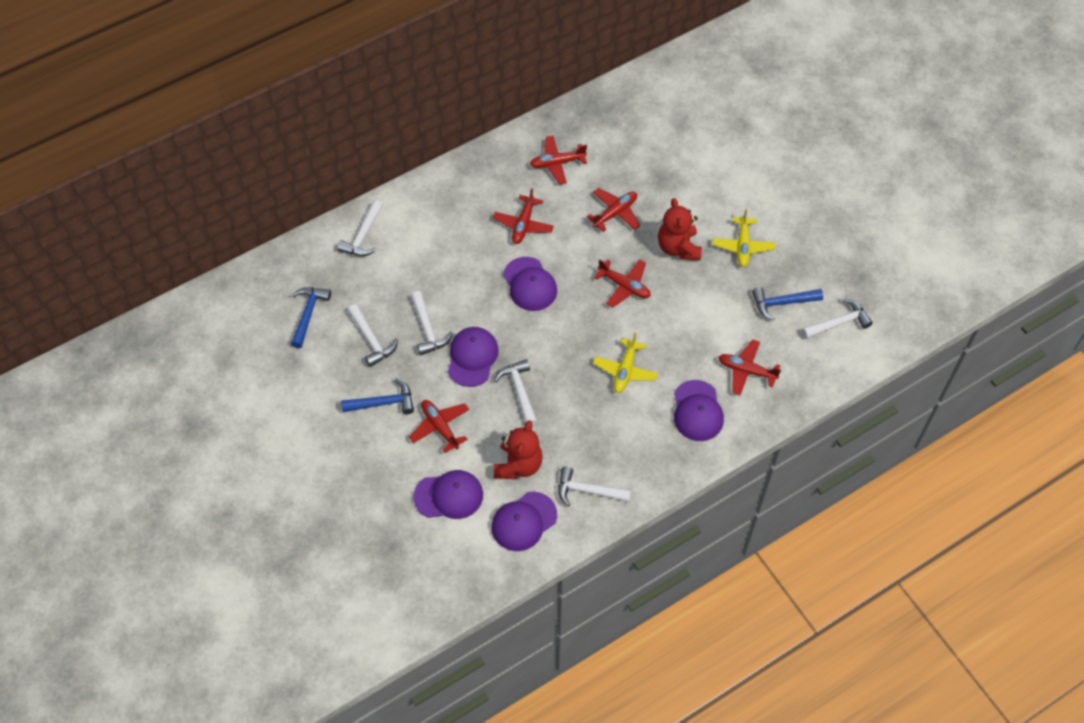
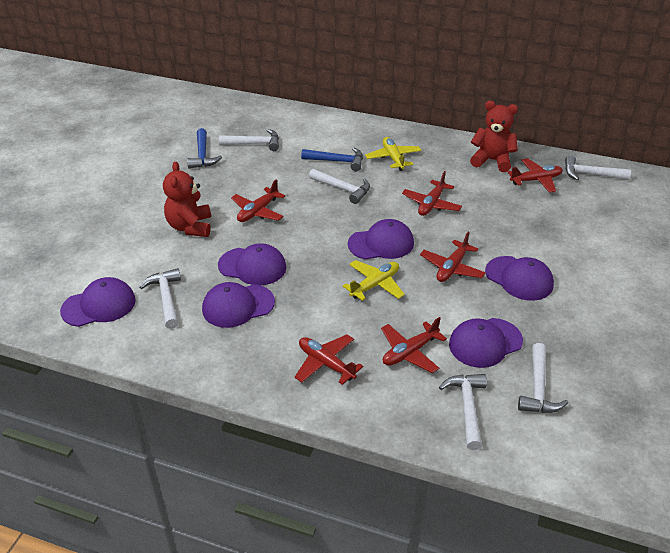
blue hammer: [291,287,331,348] [341,379,414,414] [752,287,823,321] = 3 -> [187,128,222,169] [301,147,363,171] = 2
purple cap: [413,470,483,519] [448,327,499,387] [491,492,557,551] [503,257,557,311] [674,380,724,441] = 5 -> [60,277,136,327] [202,282,275,328] [218,243,286,285] [348,219,414,260] [449,318,523,368] [485,256,554,301] = 6

